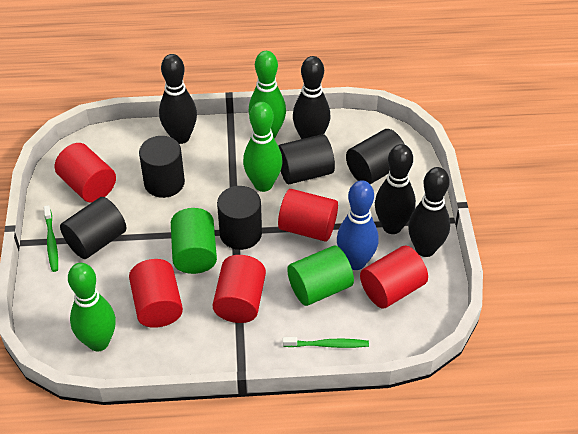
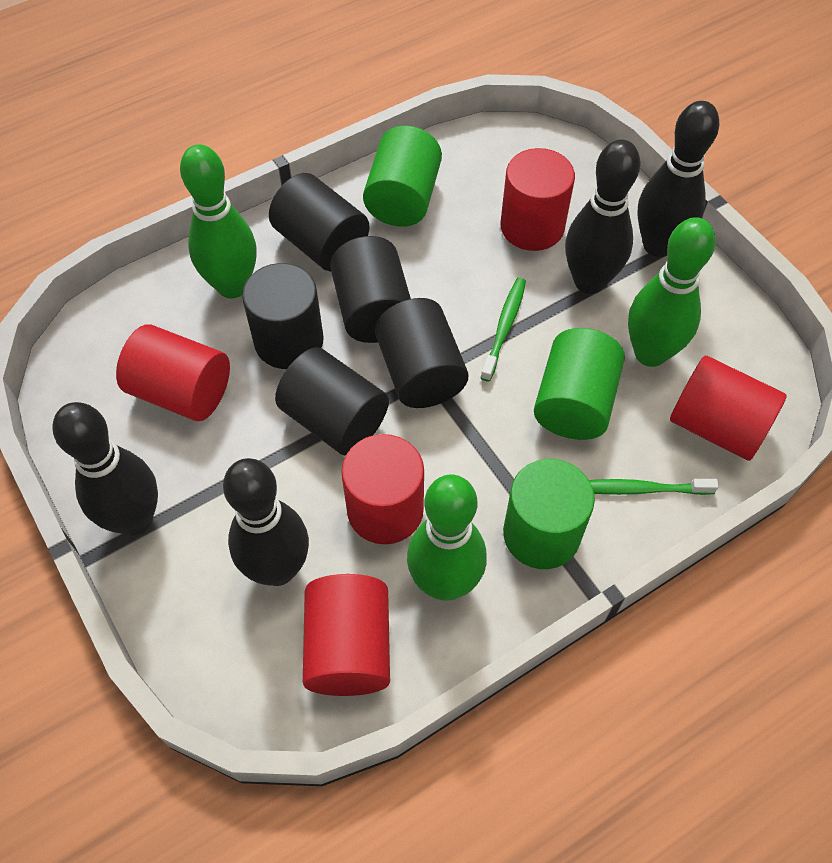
blue bowling pin: [337,180,379,270] = 1 -> none = 0
green cylinder: [171,208,217,274] [287,246,354,306] = 2 -> [363,126,442,227] [503,459,595,569] [534,328,625,440] = 3

